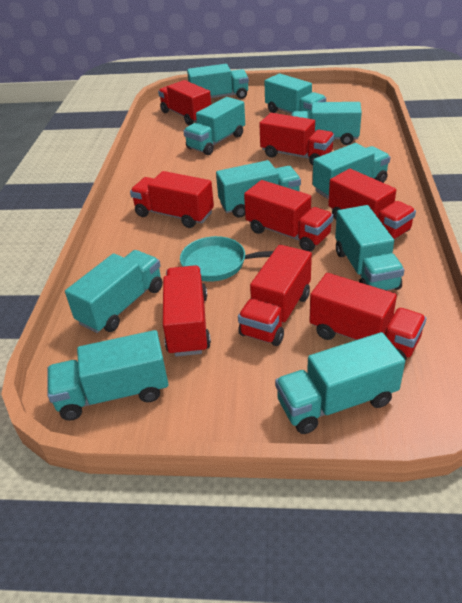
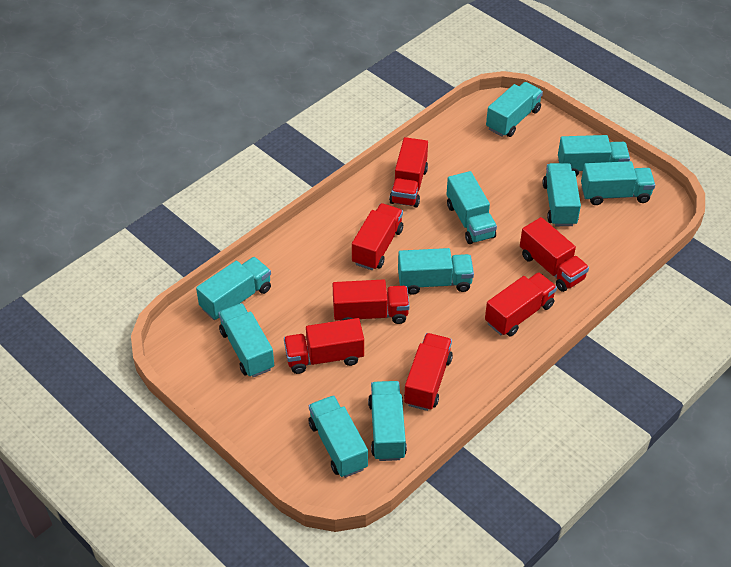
red truck: [130,171,214,228] [158,80,211,125] [163,265,211,357] [238,245,312,346] [244,180,333,251] [259,113,335,165] [309,273,426,361] [328,169,416,240] = 8 -> [284,318,364,374] [333,279,410,324] [352,203,403,270] [389,137,428,207] [404,333,453,411] [485,272,557,336] [520,217,589,292] = 7
turquoise pan: [180,236,274,282] = 1 -> none = 0

